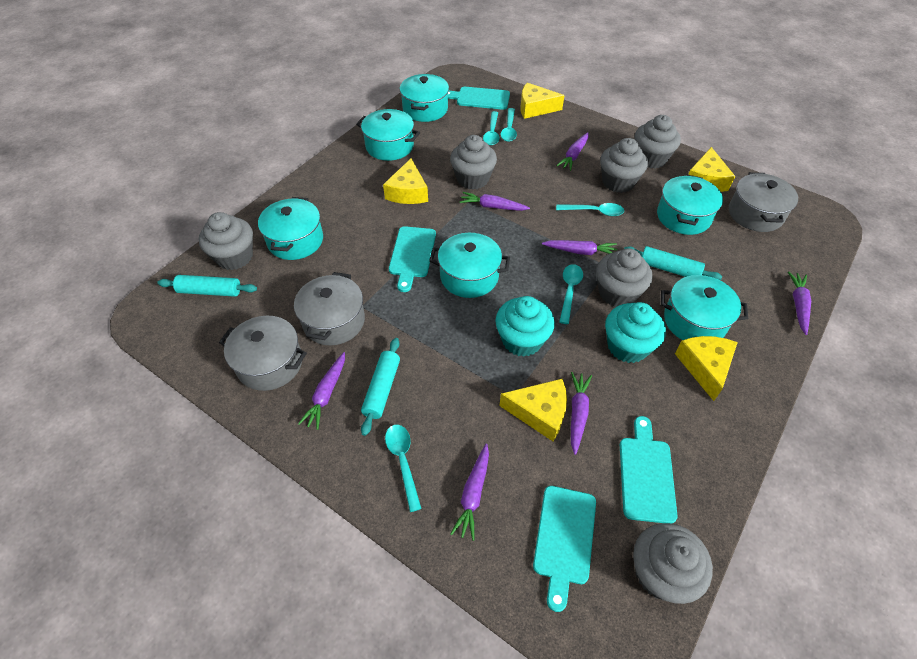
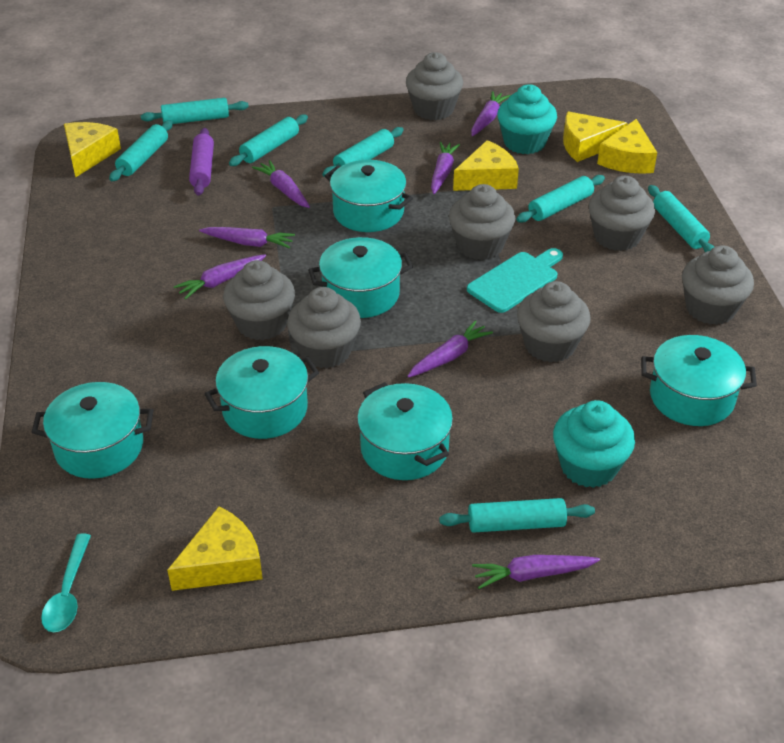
grey cupcake: [199,212,253,270] [450,135,497,190] [596,248,652,307] [600,138,648,193] [633,523,713,604] [634,115,681,168] = 6 -> [223,260,295,340] [287,287,361,368] [406,52,463,120] [449,184,515,260] [517,281,591,363] [589,176,655,251] [682,245,754,325] = 7
grey pot: [219,316,307,391] [294,272,365,346] [729,172,798,232] = 3 -> none = 0
purple rolling pin: none = 0 -> [189,128,214,196] = 1
turquoise cutting board: [389,226,436,292] [448,87,510,110] [533,486,596,612] [620,416,677,524] = 4 -> [467,248,563,313] = 1
turquoise rolling pin: [157,275,257,297] [361,338,400,436] [624,246,722,280] = 3 -> [109,120,173,181] [141,98,249,124] [229,114,308,166] [322,127,404,177] [439,498,595,533] [516,175,605,223] [648,185,714,252] = 7
turquoise spoon: [385,425,422,512] [483,111,500,145] [501,108,517,142] [556,203,624,216] [559,264,583,324] = 5 -> [41,533,91,632] = 1

